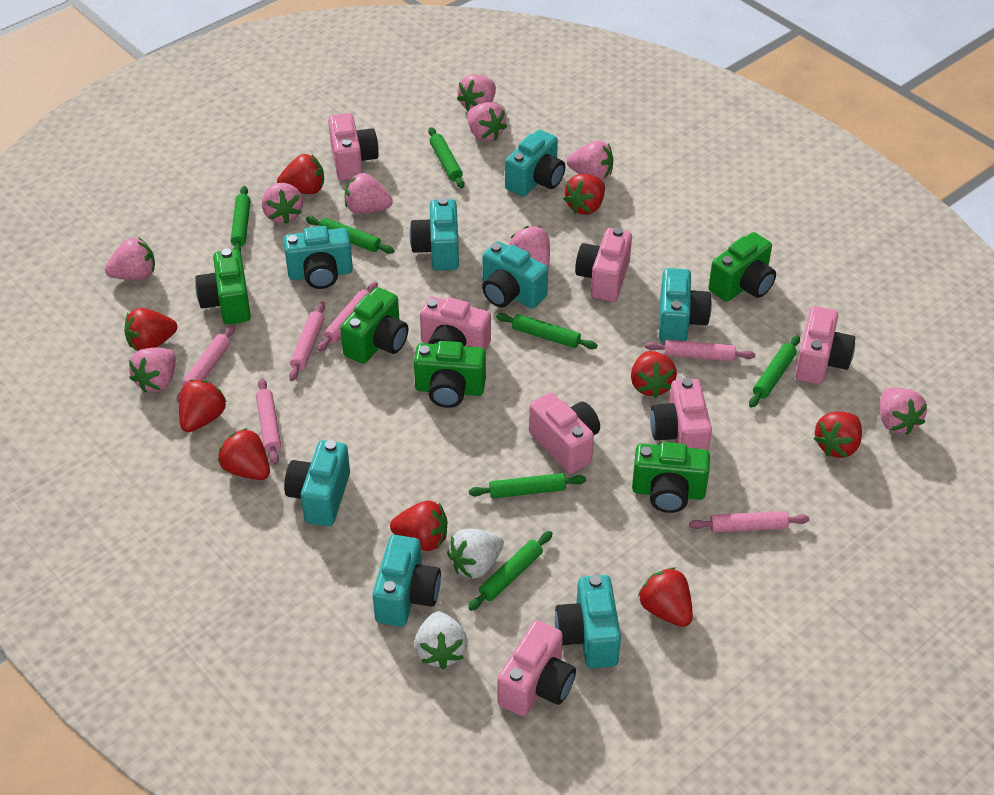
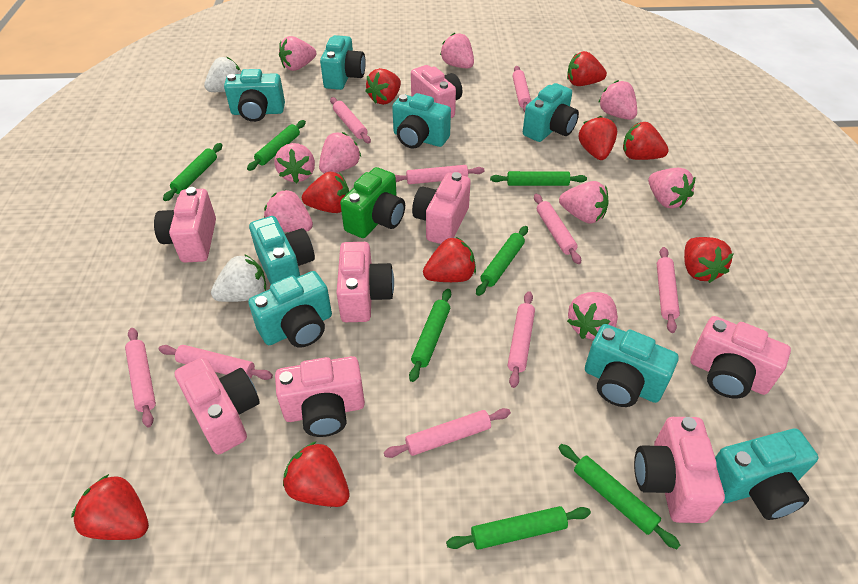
green camera: [195,249,251,324] [340,287,408,364] [414,341,486,408] [632,442,710,513] [709,232,776,302] = 5 -> [340,167,405,238] = 1
pink camera: [328,113,379,181] [420,297,491,352] [497,620,576,717] [529,392,600,474] [575,227,632,302] [650,378,712,451] [795,306,855,385] = 7 -> [154,187,216,263] [174,357,260,455] [275,356,365,437] [336,242,394,322] [411,65,462,118] [412,172,471,244] [634,417,725,523] [690,316,791,399] = 8
pink rolling pin: [177,325,235,402] [256,378,281,465] [289,301,325,381] [318,282,378,352] [645,339,755,362] [689,511,810,533] = 6 -> [125,328,156,427] [158,345,273,380] [330,97,371,143] [384,408,511,458] [395,165,484,184] [508,291,535,388] [512,66,531,112] [534,194,581,264] [657,247,680,333] = 9

